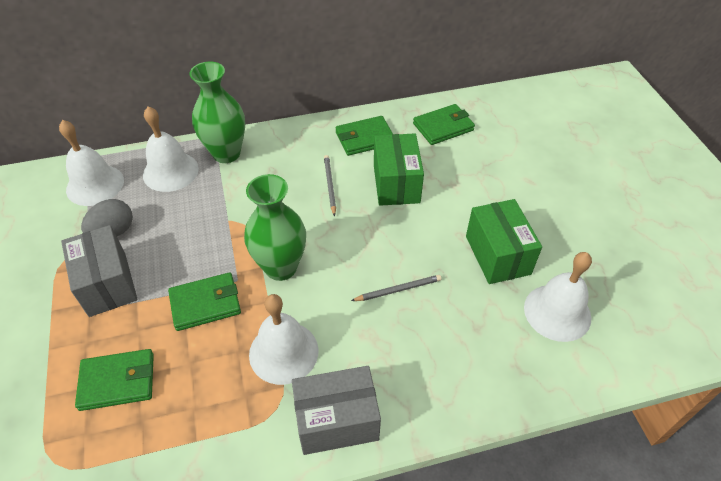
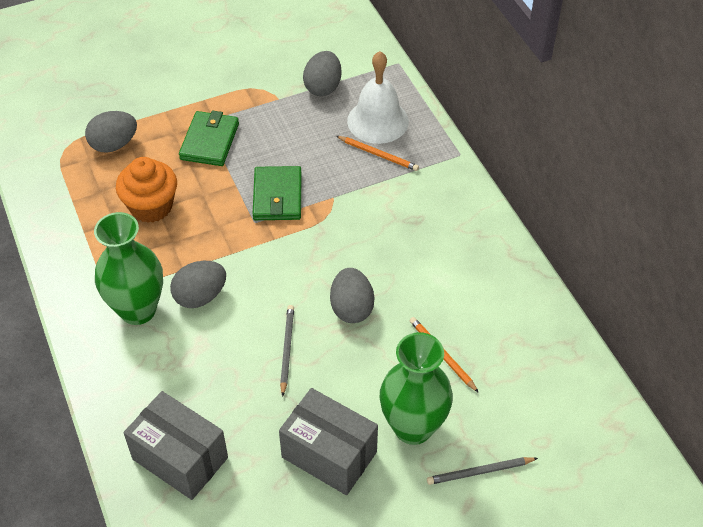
green box: [374,134,424,206] [466,199,542,284] = 2 -> none = 0
green wallet: [75,349,154,411] [168,272,241,331] [335,116,393,156] [413,104,475,145] = 4 -> [179,111,239,166] [253,166,302,220] = 2
grey egg: [81,199,133,236] = 1 -> [85,111,137,153] [170,261,226,308] [303,51,342,96] [330,268,374,323] = 4
orange cupcake: none = 0 -> [116,157,177,223] = 1
orange pencil: none = 0 -> [336,136,419,171] [409,317,479,393] = 2
white bell: [59,120,124,206] [143,106,199,192] [249,294,318,385] [524,252,592,342] = 4 -> [347,51,409,144] = 1

